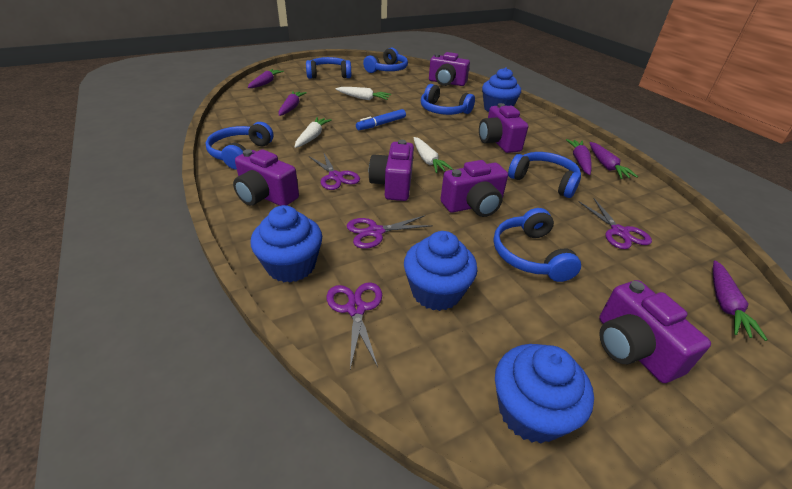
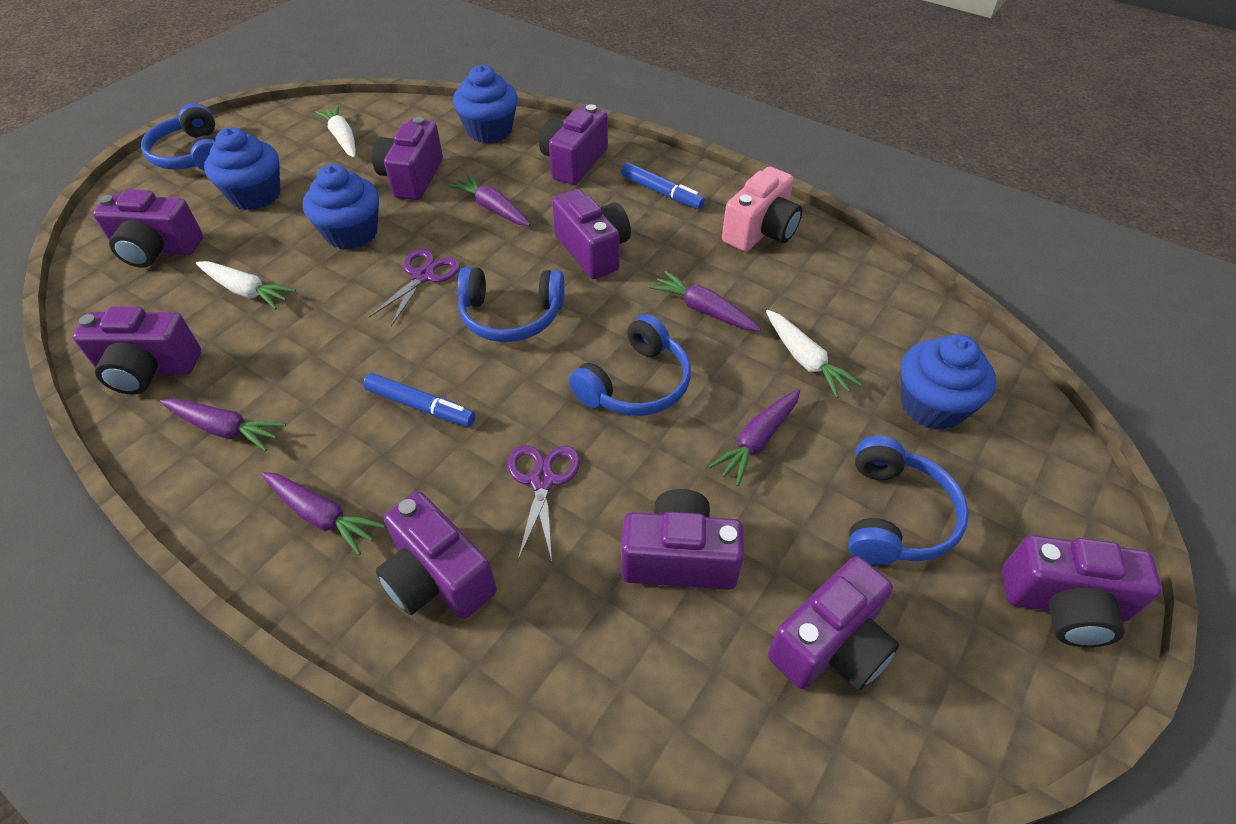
blue headphones: [206,122,274,169] [306,57,351,79] [363,48,408,73] [421,84,475,115] [493,208,581,282] [508,152,581,198] = 6 -> [141,103,216,171] [457,267,565,342] [569,314,691,416] [848,436,969,565] = 4
blue marker: [356,109,406,130] = 1 -> [363,373,476,427] [621,162,705,209] = 2
pink camera: none = 0 -> [722,166,802,251] = 1
purple camera: [233,149,299,206] [369,140,414,201] [429,52,470,86] [441,160,508,217] [479,103,528,153] [599,280,711,383] = 6 -> [72,306,201,395] [93,189,203,268] [372,117,443,200] [376,492,497,619] [539,104,608,185] [552,189,631,279] [621,489,744,590] [768,556,899,690] [1002,535,1162,647] = 9
purple scissors: [309,152,360,190] [327,282,382,369] [347,215,433,249] [578,199,652,249] = 4 -> [368,249,460,326] [508,445,580,561] = 2

